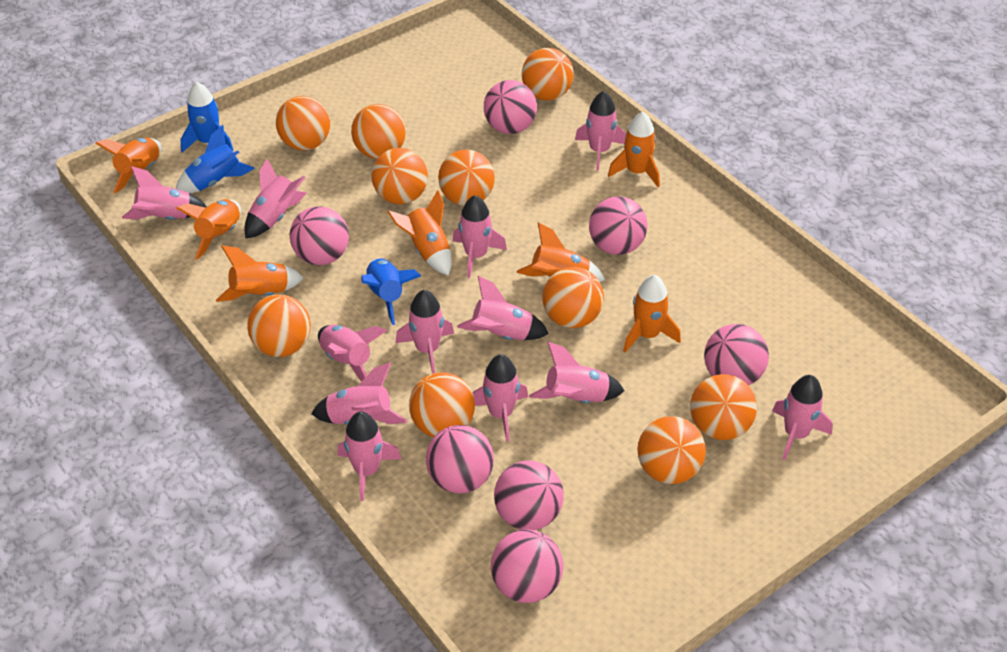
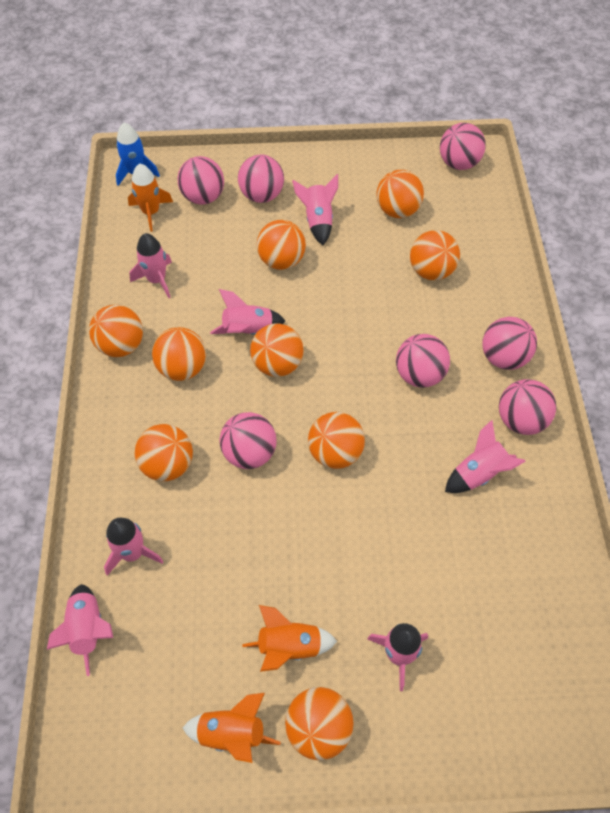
blue rocket: [176,125,255,193] [180,82,233,152] [361,259,421,325] = 3 -> [116,123,160,186] = 1
orange ball: [247,294,311,357] [276,96,330,151] [351,104,406,159] [372,148,428,204] [409,372,475,437] [438,149,495,206] [522,48,574,101] [542,267,604,328] [637,416,706,484] [690,374,757,440] = 10 -> [89,305,143,357] [135,424,193,481] [152,327,206,381] [250,324,303,377] [257,220,306,270] [285,687,354,760] [308,412,365,469] [376,170,424,218] [410,230,460,280] = 9
orange rocket: [95,137,161,194] [176,199,241,260] [216,246,303,302] [388,190,452,276] [516,222,605,282] [608,112,660,187] [623,275,681,352] = 7 -> [128,164,173,232] [183,693,281,763] [243,605,337,672] = 3
pink rocket: [122,166,207,220] [244,159,307,239] [311,362,408,425] [318,324,387,382] [338,411,401,501] [396,290,454,374] [453,195,507,278] [457,276,549,340] [472,354,528,442] [529,342,624,403] [575,91,626,171] [772,375,833,460] = 12 -> [47,584,113,676] [104,518,164,576] [129,233,172,298] [210,289,285,335] [292,174,338,245] [367,623,428,691] [445,420,526,493] = 7

